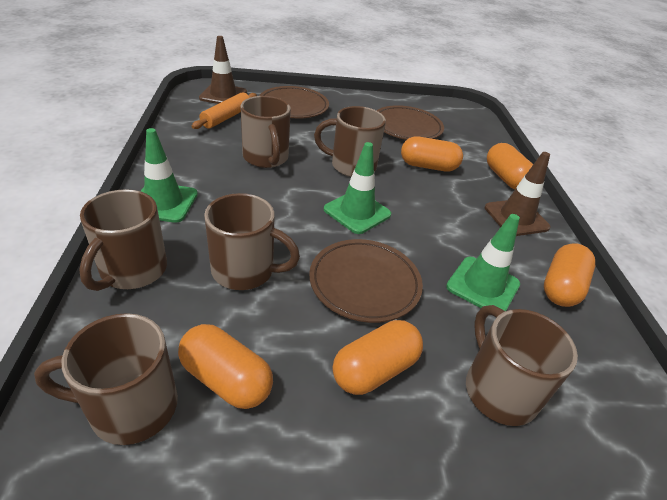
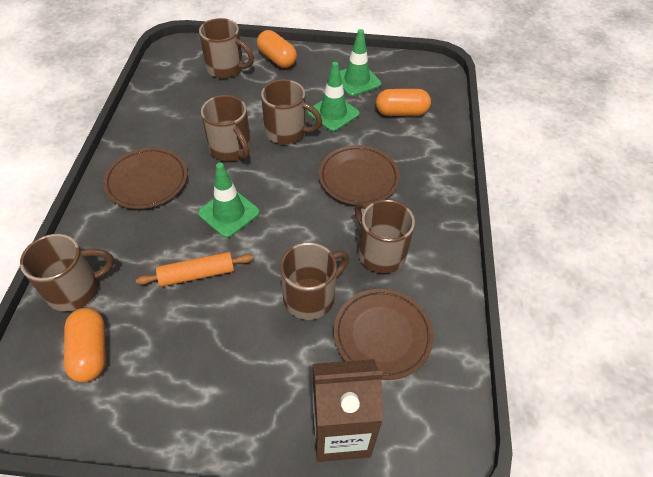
brown carton: none = 0 -> [313,359,383,462] = 1
brown traffic cone: [199,36,247,104] [485,152,551,236] = 2 -> none = 0
orange capsule: [178,324,273,409] [333,320,423,395] [401,136,463,172] [487,143,533,189] [544,243,595,307] = 5 -> [64,308,106,382] [257,30,297,68] [376,89,431,116] = 3

